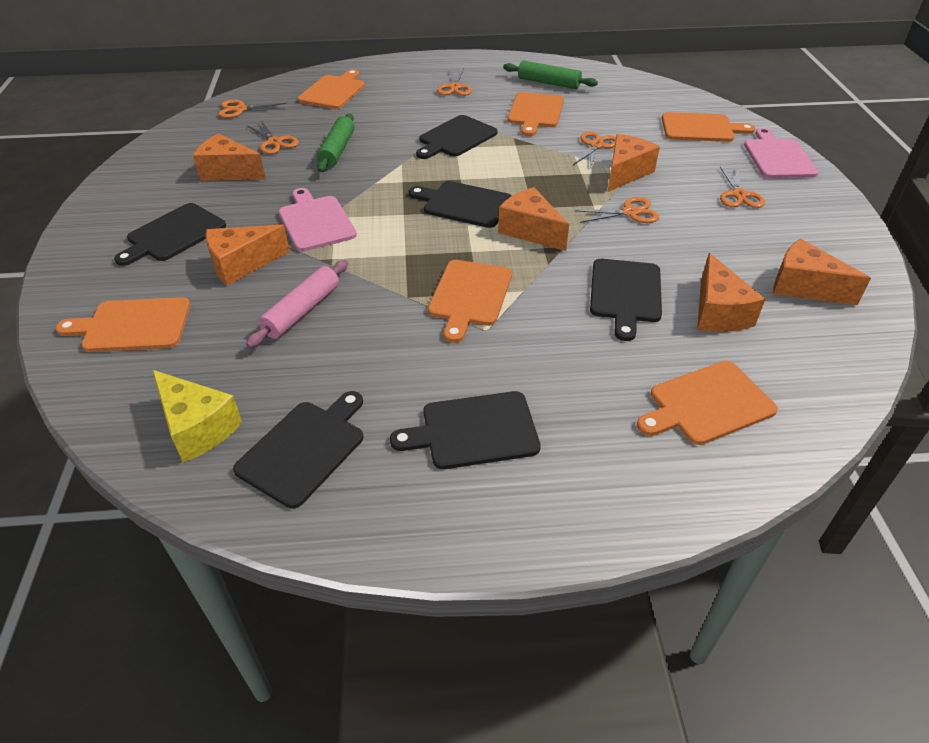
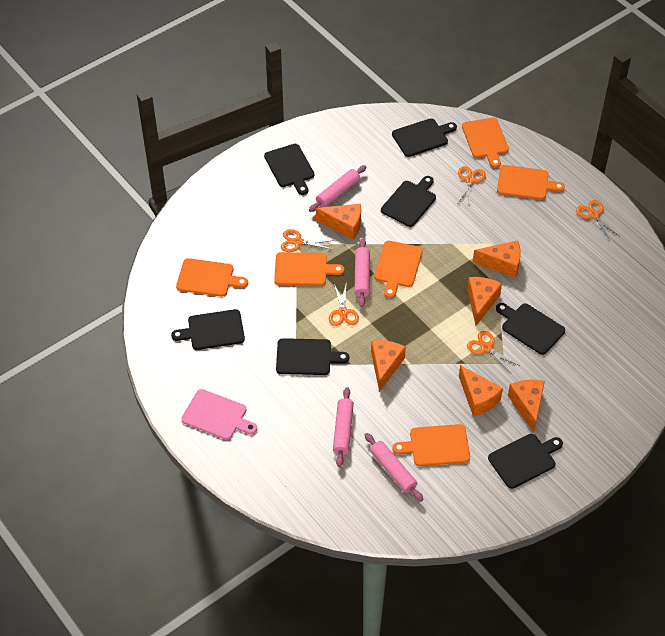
black cutting board: [114,203,226,266] [233,391,363,508] [390,391,541,469] [409,181,511,228] [416,115,498,159] [590,259,662,341] = 6 -> [171,309,245,350] [264,144,314,195] [276,338,349,375] [381,176,436,227] [392,118,457,157] [488,434,563,489] [496,303,565,355] = 7
green rolling pin: [317,113,355,172] [503,61,598,89] = 2 -> none = 0
orange scissors: [218,100,287,118] [247,120,299,154] [437,68,472,96] [573,131,616,168] [575,197,659,223] [720,167,765,208] = 6 -> [281,229,335,252] [329,282,359,326] [458,166,486,206] [467,331,520,374] [576,200,619,240] = 5
pink cutting board: [278,188,357,252] [744,128,819,178] = 2 -> [181,389,257,440] = 1
pink rolling pin: [246,260,348,348] = 1 -> [309,165,367,212] [333,387,354,467] [354,238,370,307] [365,433,423,502] = 4
yellow cheese: [153,370,242,462] = 1 -> none = 0

